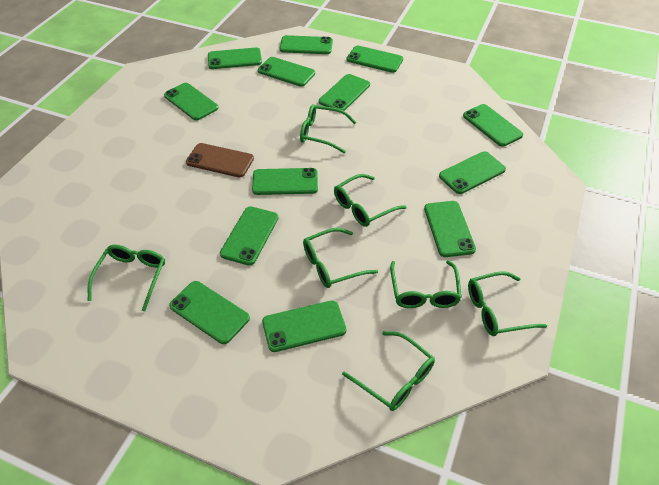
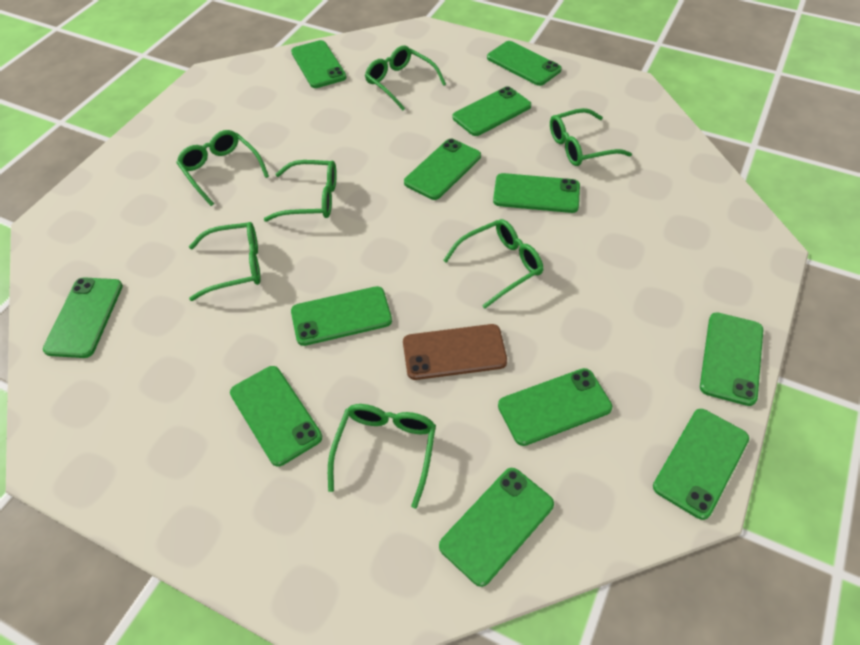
green phone: [164,83,219,120] [169,281,250,344] [208,47,262,69] [220,206,278,266] [252,168,318,195] [258,57,315,87] [262,300,346,352] [280,35,333,54] [319,74,370,111] [347,46,403,73] [424,201,476,257] [439,151,506,194] [463,104,523,147] = 13 -> [43,277,123,358] [230,366,322,466] [291,40,347,88] [291,286,392,346] [404,139,481,200] [439,468,554,587] [452,86,531,136] [487,41,562,86] [493,173,580,213] [498,368,612,446] [653,409,749,520] [700,312,763,406] = 12

